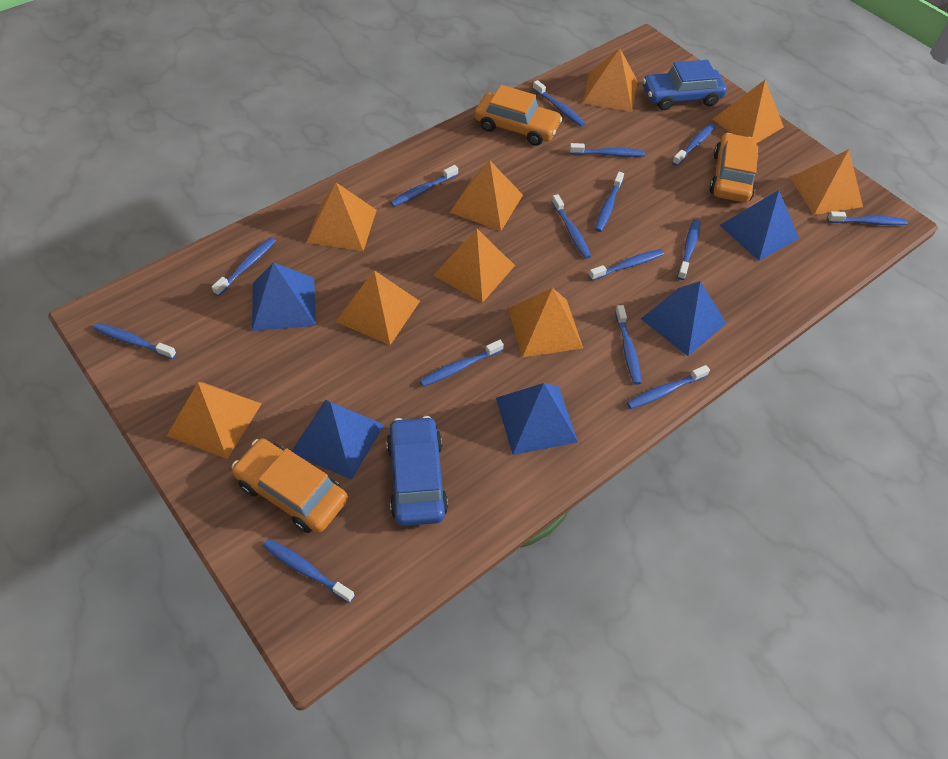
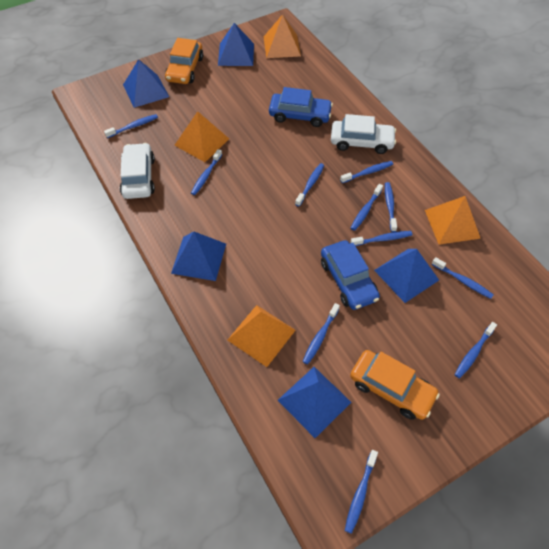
blue toothbrush: [93,323,177,359] [211,237,276,296] [263,539,355,603] [390,165,458,207] [420,340,504,387] [533,80,585,127] [552,194,591,259] [569,143,645,157] [589,249,664,281] [595,172,624,232] [615,305,642,385] [627,365,710,409] [672,124,715,166] [677,219,700,280] [827,211,908,225] = 15 -> [104,114,158,138] [191,149,222,195] [295,163,324,207] [302,303,340,365] [340,161,393,183] [345,450,378,534] [350,231,412,246] [351,184,383,231] [385,182,397,232] [432,257,494,299] [454,322,497,378] = 11
orange car: [232,438,348,533] [475,85,563,146] [709,133,758,202] = 3 -> [165,38,203,84] [350,350,440,420] = 2
orange pyramid: [167,382,262,459] [306,183,377,251] [336,270,420,345] [433,229,515,303] [450,160,523,231] [508,288,583,358] [583,48,638,112] [713,80,784,143] [790,149,863,215] = 9 -> [174,111,229,162] [228,305,296,367] [264,14,301,58] [425,196,481,245] = 4
white car: none = 0 -> [120,143,155,199] [331,114,396,154] = 2

